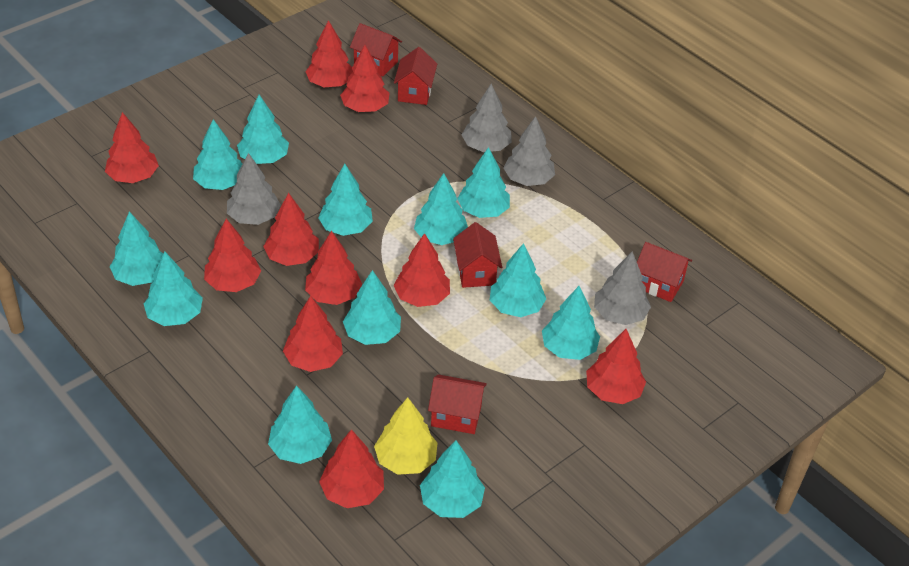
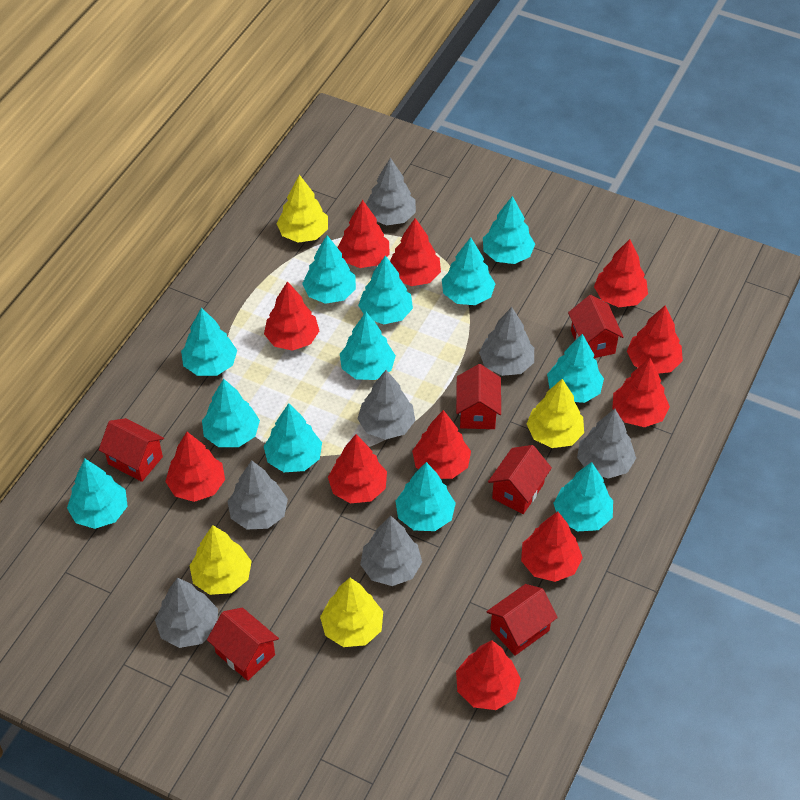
grey tree: [227,153,281,225] [462,84,512,152] [504,116,555,186] [594,252,651,325] = 4 -> [155,577,218,648] [228,460,288,529] [358,370,415,440] [360,516,422,586] [366,158,416,225] [479,307,534,376] [577,409,636,479] = 7
red house: [350,23,402,76] [394,47,437,105] [428,374,487,434] [453,222,502,288] [637,242,692,302] = 5 -> [99,418,164,482] [207,607,279,681] [456,364,501,429] [486,584,558,656] [488,445,552,514] [568,295,624,358] = 6
red tree: [105,112,159,183] [204,219,261,292] [263,193,319,266] [283,296,343,372] [305,20,353,87] [305,231,362,305] [319,429,384,508] [340,45,390,112] [394,233,450,307] [586,329,646,404] = 10 -> [165,432,225,502] [264,281,319,351] [328,434,387,503] [338,200,390,268] [390,218,441,286] [412,410,471,479] [456,640,521,710] [521,511,583,582] [594,239,648,307] [612,358,670,427] [627,305,683,374] = 11
yellow tree: [374,397,438,475] = 1 -> [189,525,252,595] [276,174,328,243] [320,578,383,647] [527,379,584,448] = 4

